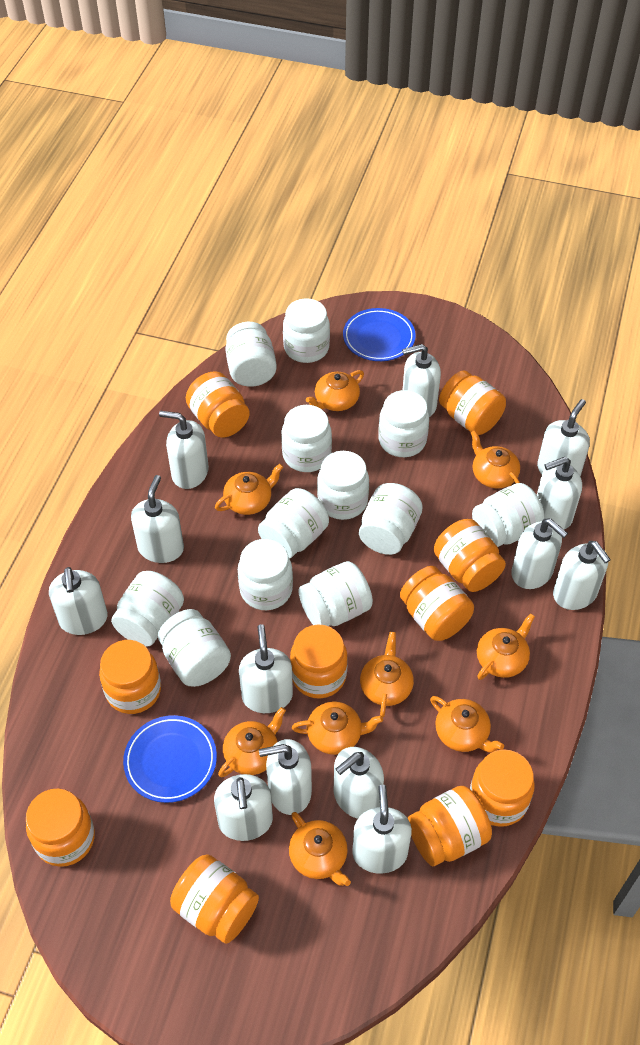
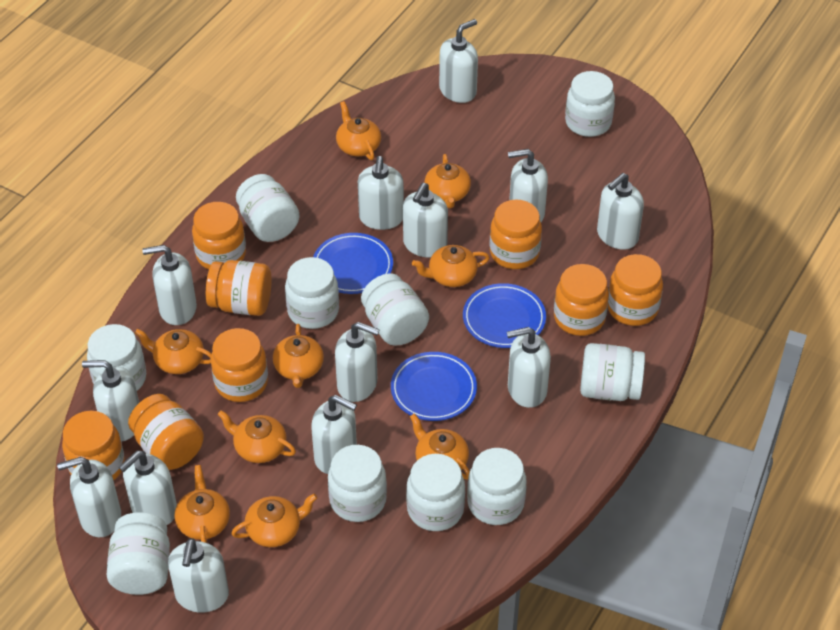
blue plate: [123,715,217,803] [343,308,416,361] = 2 -> [313,233,393,294] [391,352,477,421] [463,283,546,348] = 3
orange jar: [26,788,95,867] [99,640,161,714] [170,854,259,944] [186,371,250,438] [290,625,348,698] [400,566,474,641] [408,786,492,866] [434,519,506,592] [439,370,506,435] [470,749,535,827] = 10 -> [62,411,125,481] [128,394,204,470] [192,202,246,270] [206,260,271,316] [211,328,268,402] [490,199,542,269] [554,264,609,336] [608,254,663,326] = 8
white jar: [111,571,184,647] [158,609,231,687] [225,322,277,387] [238,539,293,610] [258,488,329,559] [281,405,332,472] [283,298,330,363] [299,561,373,626] [317,451,369,520] [359,483,423,555] [378,390,429,457] [472,483,545,547] = 12 -> [87,324,146,391] [106,512,170,595] [236,174,299,242] [285,257,339,329] [328,445,387,522] [361,273,429,346] [406,454,465,531] [467,448,527,525] [565,71,615,137] [580,343,645,401] = 10

